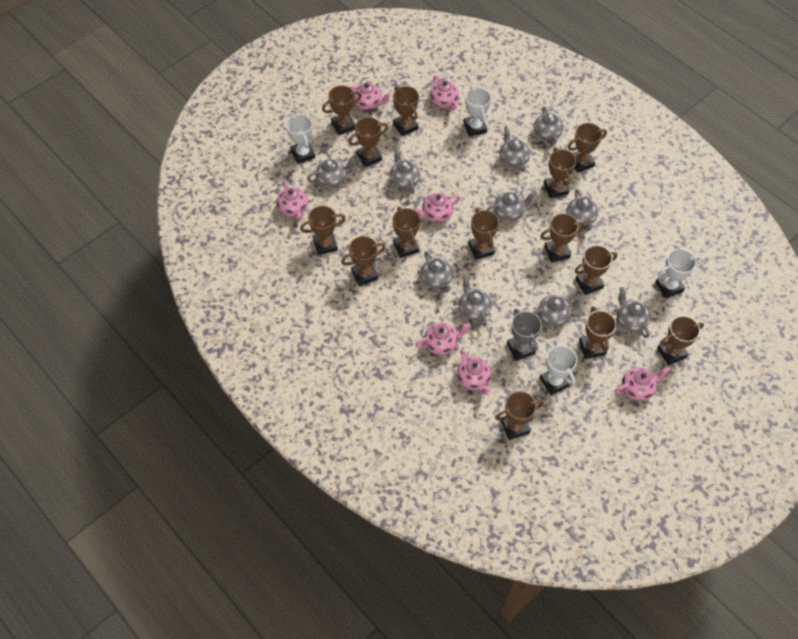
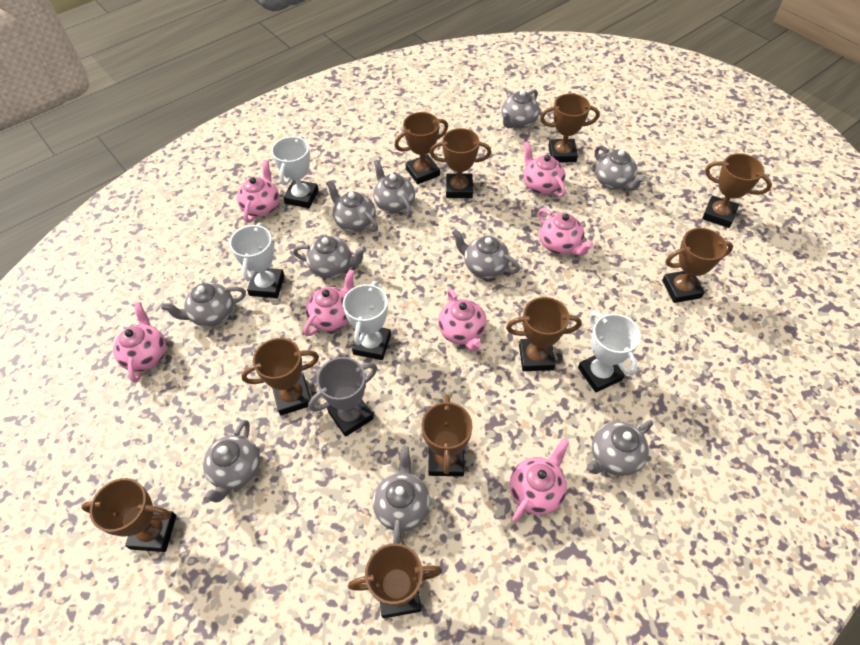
brown trophy: [300,206,345,255] [322,85,362,135] [341,236,386,286] [348,117,388,167] [392,207,420,258] [393,86,419,136] [468,208,499,260] [495,391,544,440] [540,213,585,263] [544,147,576,198] [568,123,607,173] [574,245,617,295] [579,307,617,359] [657,316,704,365] = 14 -> [81,478,176,552] [241,338,319,415] [348,543,442,618] [394,112,448,184] [422,394,473,476] [430,128,491,198] [506,297,582,371] [540,93,600,163] [662,228,733,303] [702,153,772,228] = 10

